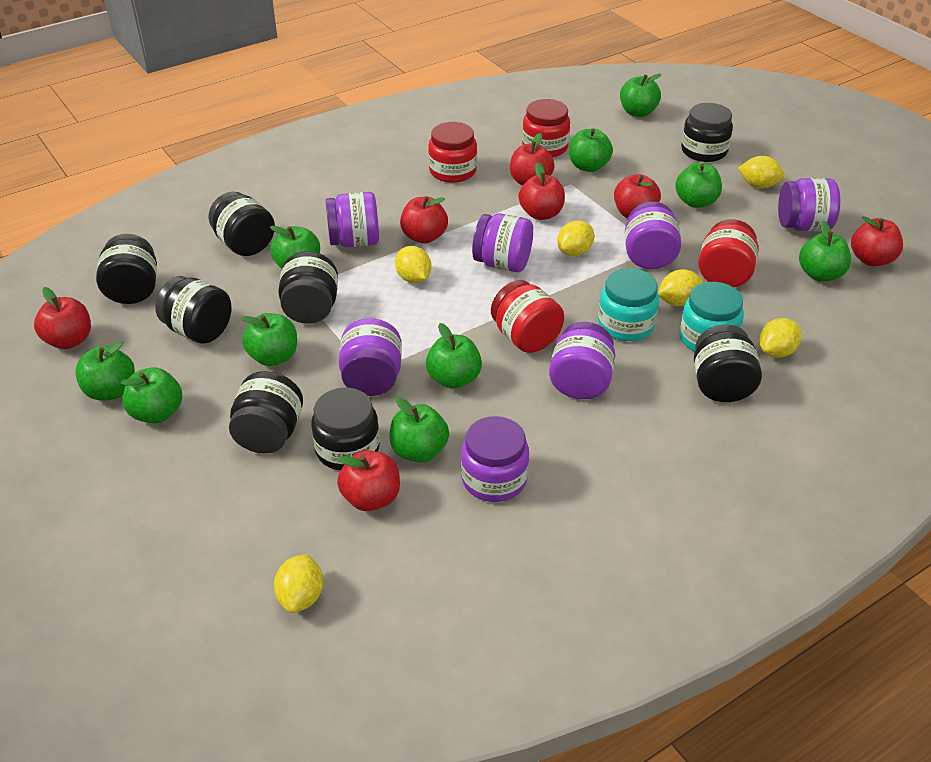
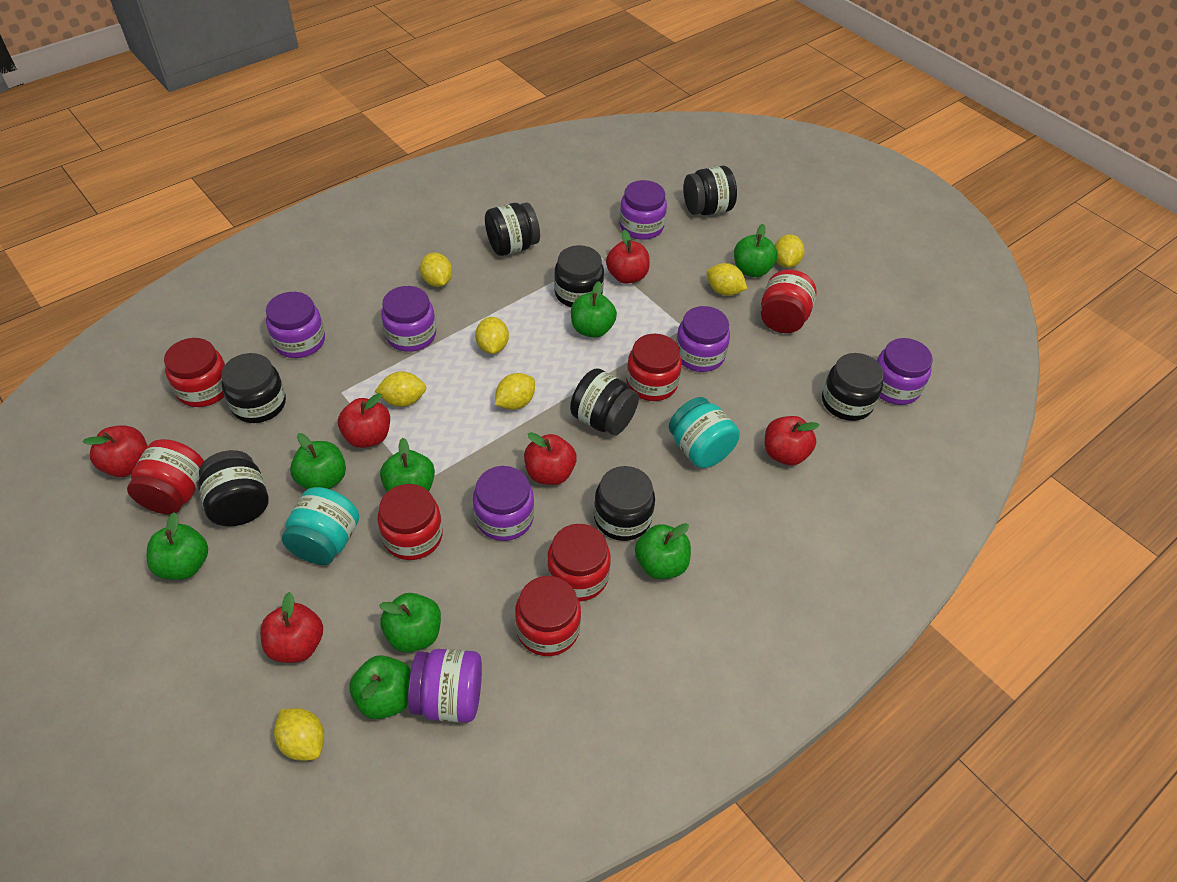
green apple: [75,341,135,400] [121,367,183,423] [241,313,297,366] [270,226,320,269] [389,397,449,463] [426,323,482,389] [569,129,613,172] [620,74,661,117] [675,163,722,208] [799,220,851,282] = 10 -> [147,512,208,580] [290,433,346,489] [349,655,411,719] [379,593,441,652] [380,438,435,492] [571,281,617,338] [635,523,691,579] [734,224,778,277] = 8
red apple: [34,287,91,349] [337,450,400,511] [400,196,448,244] [510,133,554,185] [519,163,565,220] [614,174,661,218] [851,216,903,266] = 7 -> [83,425,148,477] [260,592,323,663] [338,393,390,448] [524,432,577,485] [606,229,650,284] [765,416,820,465] = 6
red jar: [428,122,477,183] [491,280,564,353] [522,99,570,158] [699,219,759,287] = 4 -> [127,439,204,515] [164,338,225,407] [377,484,443,560] [515,576,581,656] [547,524,611,601] [626,334,682,401] [761,269,816,333] = 7
yellow lemon: [274,554,323,613] [395,246,431,283] [557,220,594,256] [658,269,703,306] [738,156,785,188] [759,318,802,358] = 6 -> [274,708,324,761] [375,371,426,407] [420,253,452,287] [475,317,509,354] [495,373,535,410] [707,263,747,296] [775,234,805,268] = 7

